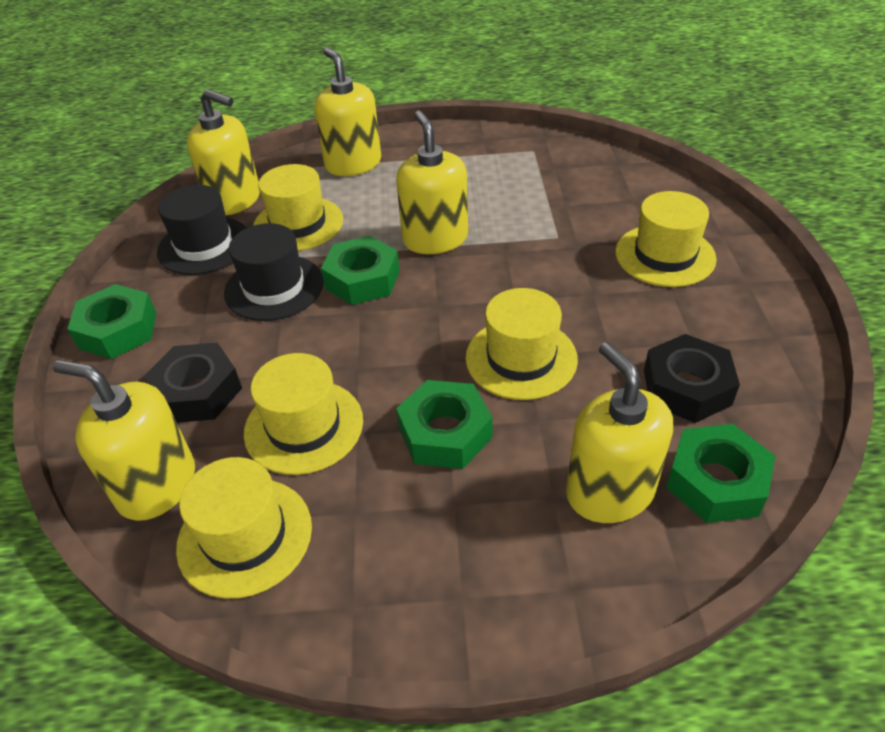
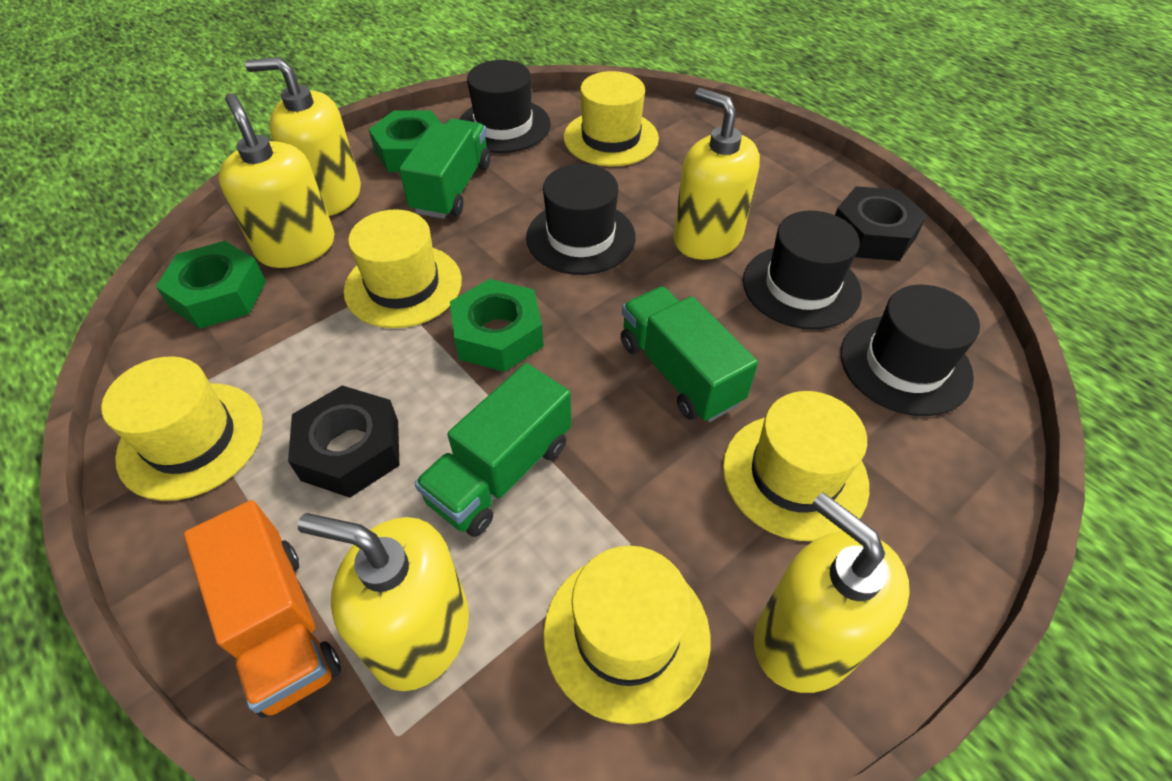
black hat: [157,185,246,275] [224,223,324,321] = 2 -> [459,60,551,153] [526,164,636,275] [743,211,862,330] [841,285,980,416] = 4
green nut: [67,284,156,359] [321,236,400,305] [396,380,493,469] [666,424,775,523] = 4 -> [155,241,266,329] [368,111,442,172] [450,279,544,372] = 3
green truck: none = 0 -> [399,119,491,219] [414,363,571,537] [621,286,758,422] = 3
orange truck: none = 0 -> [184,500,341,718] = 1

